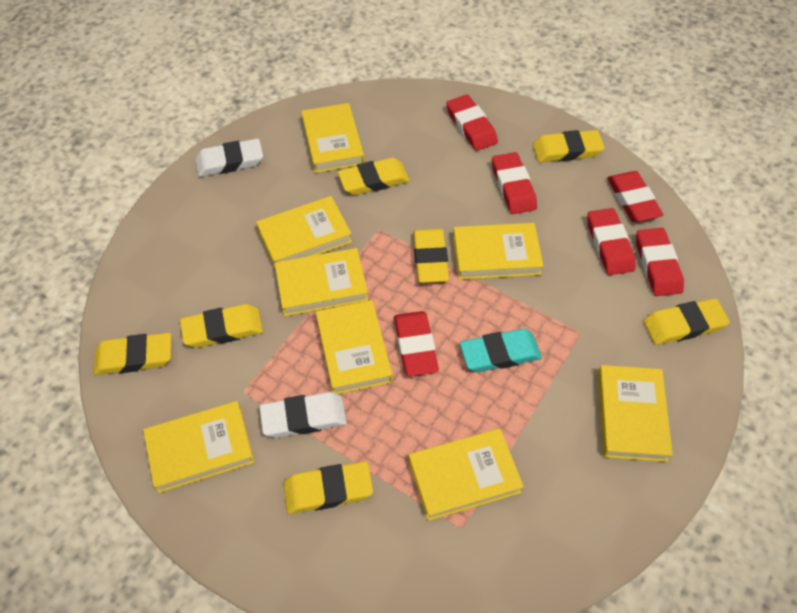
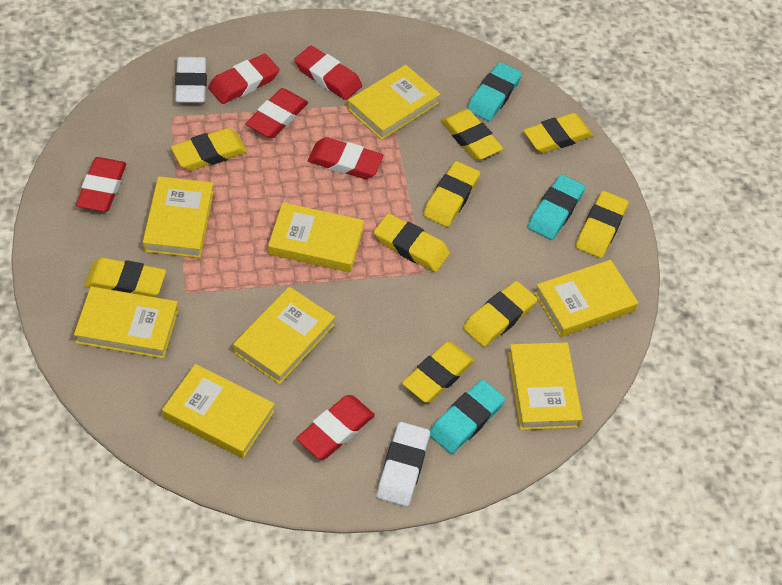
turquoise eraser: [460,329,542,372] = 1 -> [430,380,505,454] [467,62,522,121] [528,174,585,240] = 3
yellow eraser: [93,333,171,375] [180,304,263,348] [284,461,373,514] [338,158,410,195] [413,229,449,283] [533,130,605,162] [643,298,730,345] = 7 -> [84,258,166,297] [171,128,248,171] [374,213,450,272] [402,342,475,403] [423,161,480,227] [441,109,503,160] [463,281,537,347] [523,113,593,153] [576,191,629,258] = 9

